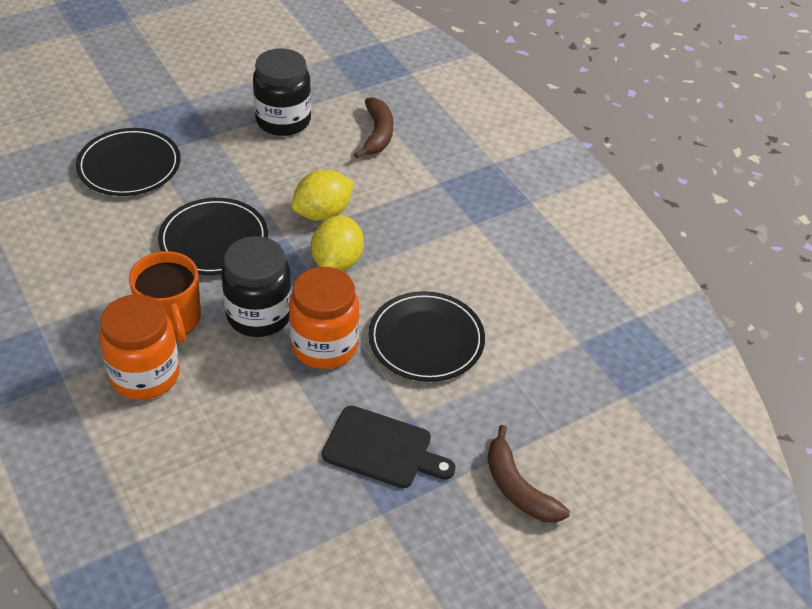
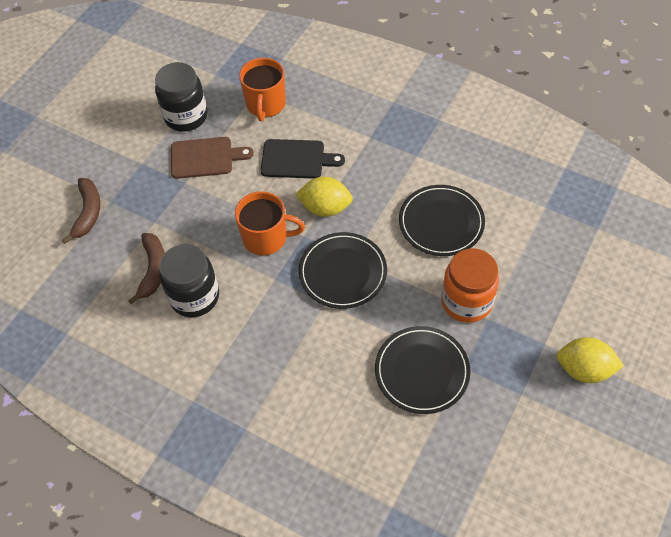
brown cutting board: none = 0 -> [171,137,254,179] = 1
orange jar: [99,294,180,400] [289,267,359,369] = 2 -> [441,248,499,323] = 1
orange mug: [129,251,201,343] = 1 -> [235,191,305,256] [239,58,286,121] = 2

